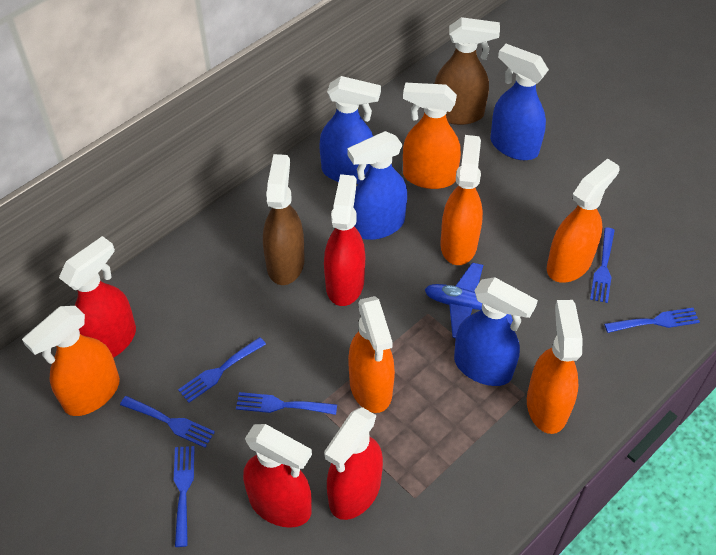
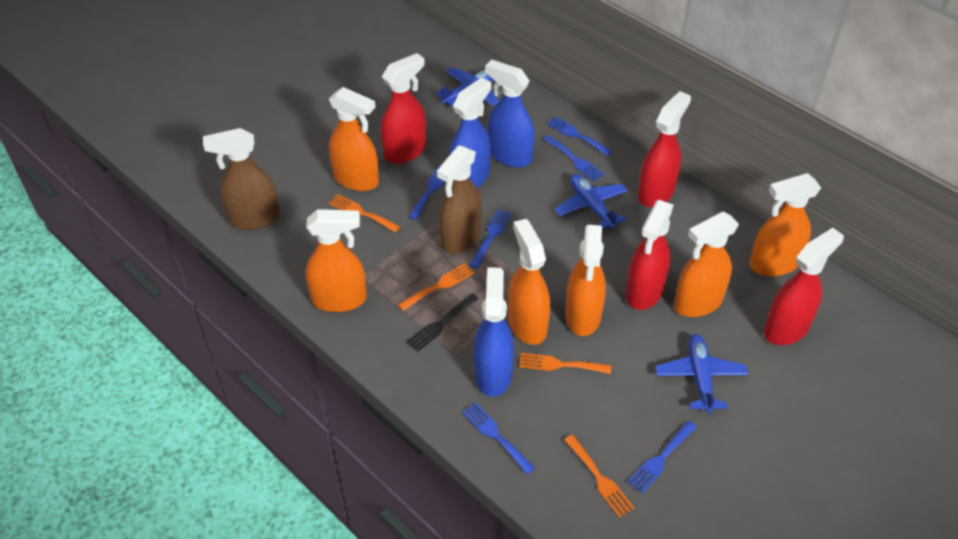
black fork: none = 0 -> [406,294,479,352] = 1
blue plane: [424,262,513,338] = 1 -> [435,67,499,107] [555,174,628,229] [655,334,748,413] = 3
blue spray bottle: [319,76,381,184] [347,131,407,240] [454,277,538,386] [490,44,549,160] = 4 -> [449,77,491,188] [473,267,514,397] [485,60,535,168] = 3
orange fork: none = 0 -> [329,194,400,232] [398,263,474,311] [519,353,611,374] [564,435,634,518] = 4

